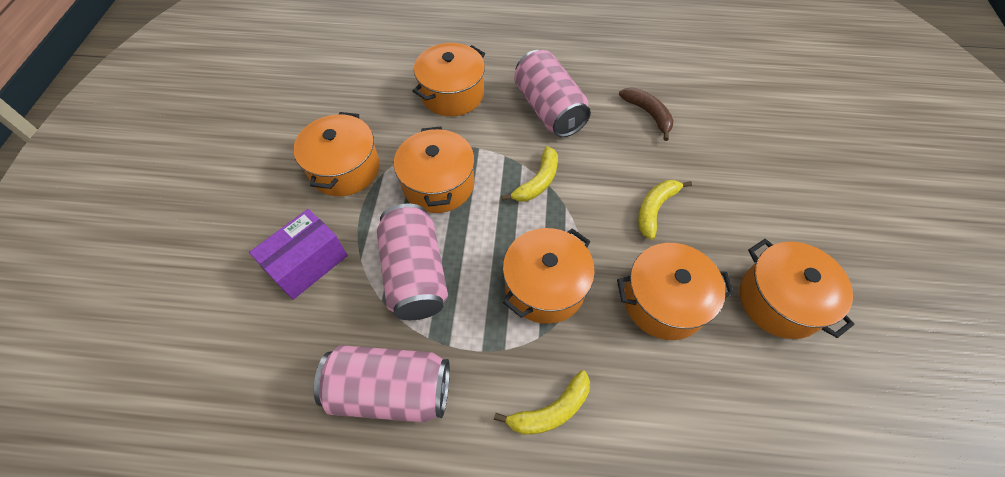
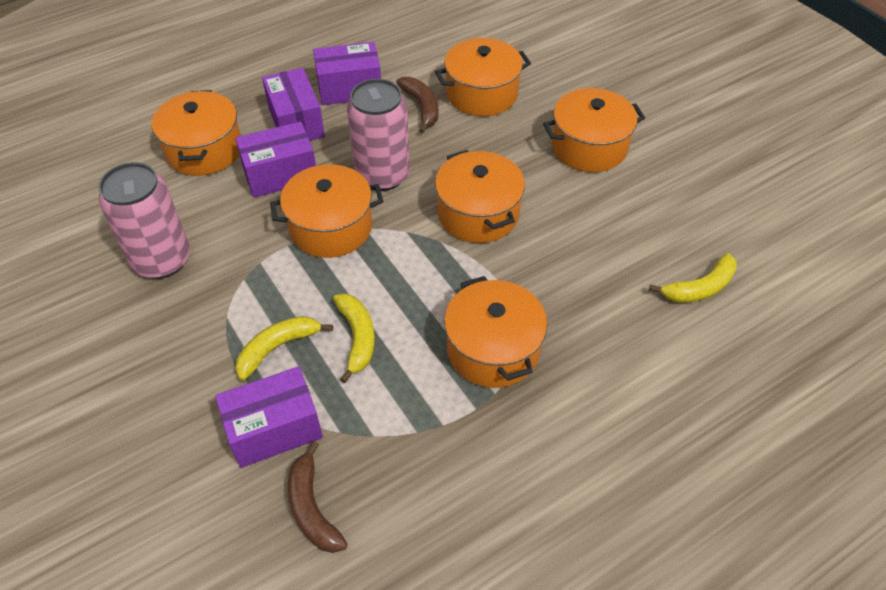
brown banana: [619,88,674,141] = 1 -> [288,441,348,553] [396,77,438,133] = 2
pink can: [314,345,450,423] [377,204,448,320] [514,50,591,137] = 3 -> [98,162,190,279] [347,79,410,191] = 2
purple box: [249,209,348,300] = 1 -> [215,366,323,468] [235,121,316,198] [262,68,325,141] [313,42,381,105] = 4

